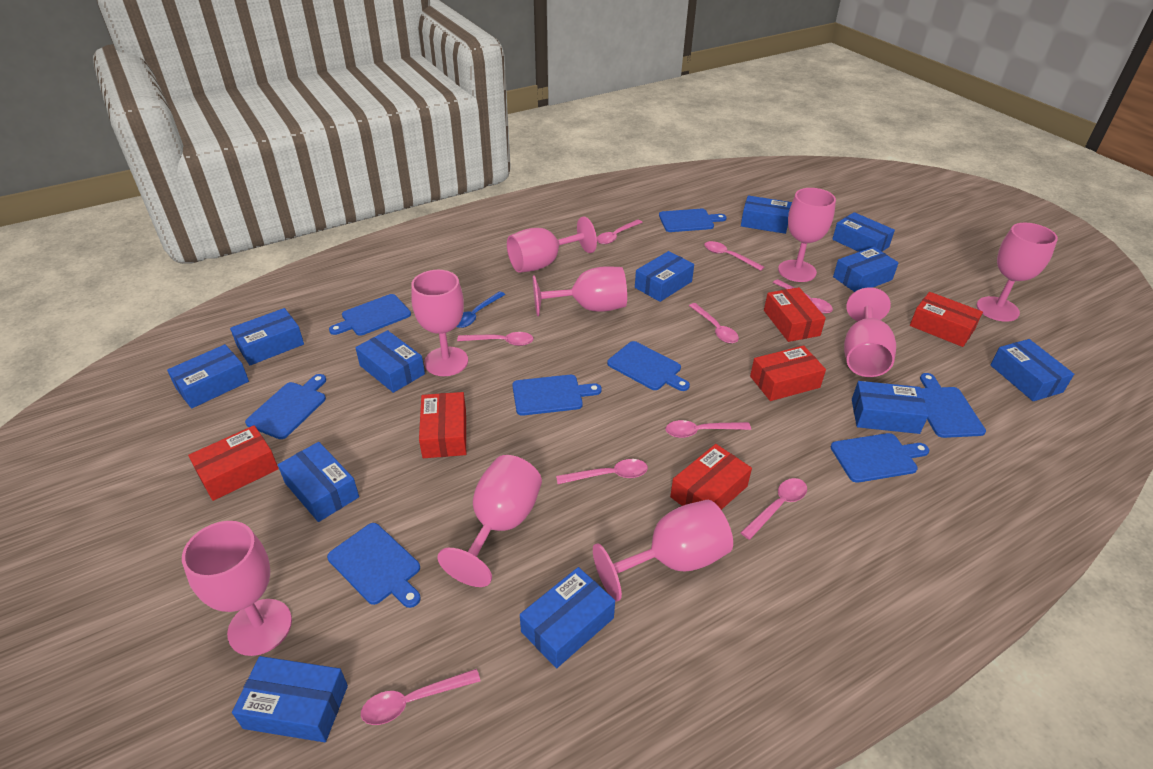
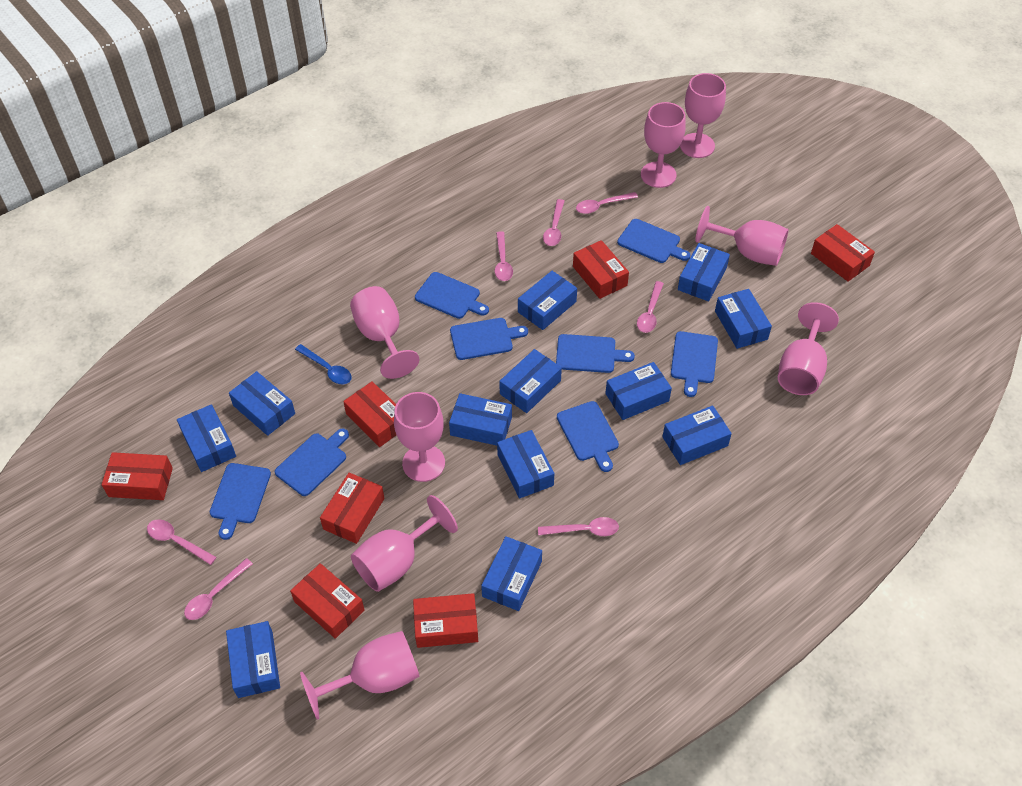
pink goblet: [182,521,292,656] [411,270,468,376] [437,455,542,587] [507,217,597,273] [533,266,627,316] [593,500,733,602] [778,188,836,282] [844,287,896,377] [977,223,1058,322] = 9 -> [300,631,420,720] [350,286,419,379] [351,495,458,592] [394,392,445,482] [641,102,686,188] [680,73,726,158] [695,206,789,266] [778,302,839,395] = 8
pink spoon: [361,669,480,725] [457,332,534,346] [556,459,648,484] [597,219,643,244] [666,420,751,438] [689,303,739,344] [704,241,764,271] [740,478,807,540] [773,279,833,313] = 9 -> [147,519,217,565] [184,558,253,620] [495,231,513,281] [538,517,619,536] [543,199,564,246] [576,192,638,214] [637,281,664,333] = 7
red box: [188,425,279,501] [419,392,466,458] [670,444,752,510] [750,346,826,401] [764,287,826,342] [910,292,983,347] = 6 -> [102,452,173,500] [290,563,365,639] [320,473,385,544] [343,381,396,447] [413,593,478,648] [573,240,629,299] [811,224,875,282] = 7

